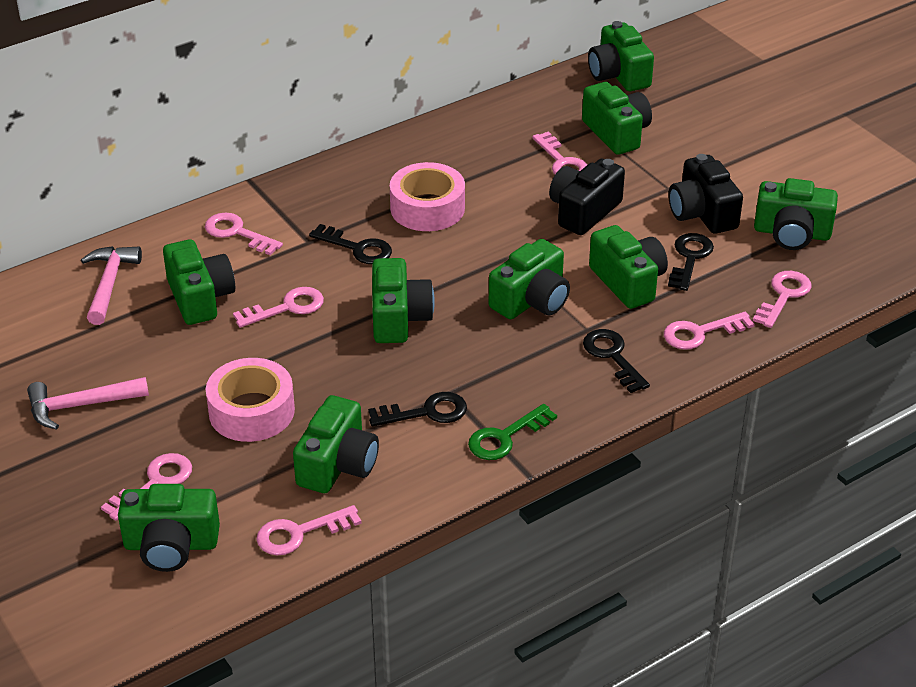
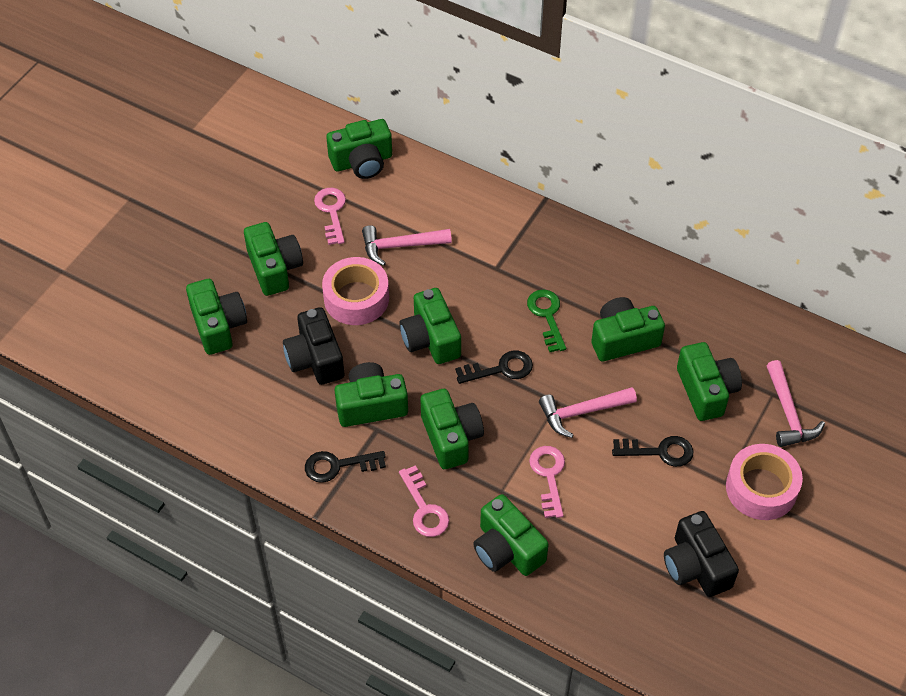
black key: [309,224,392,264] [368,392,467,426] [583,329,650,393] [668,233,714,291] = 4 -> [305,451,386,483] [455,350,533,384] [612,436,693,467] = 3
pink hammer: [27,377,149,430] [81,246,142,325] = 2 -> [362,225,452,266] [539,387,637,438] [766,360,825,447] = 3
pink key: [101,453,192,521] [205,213,283,255] [233,287,324,328] [256,505,362,555] [532,131,587,174] [664,312,754,350] [753,271,812,328] = 7 -> [314,188,346,245] [399,465,449,537] [529,446,565,518] = 3

